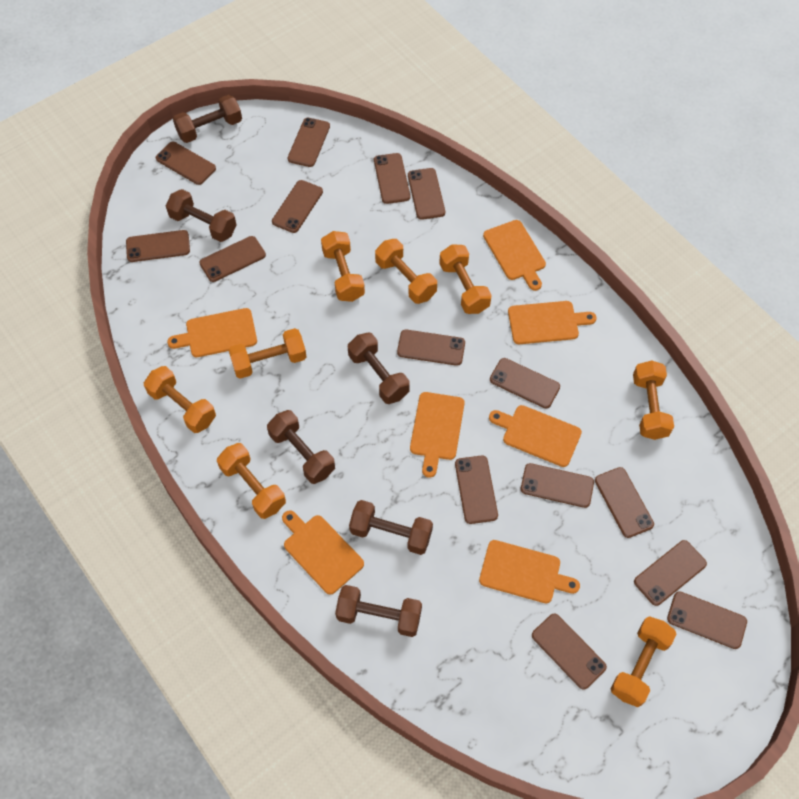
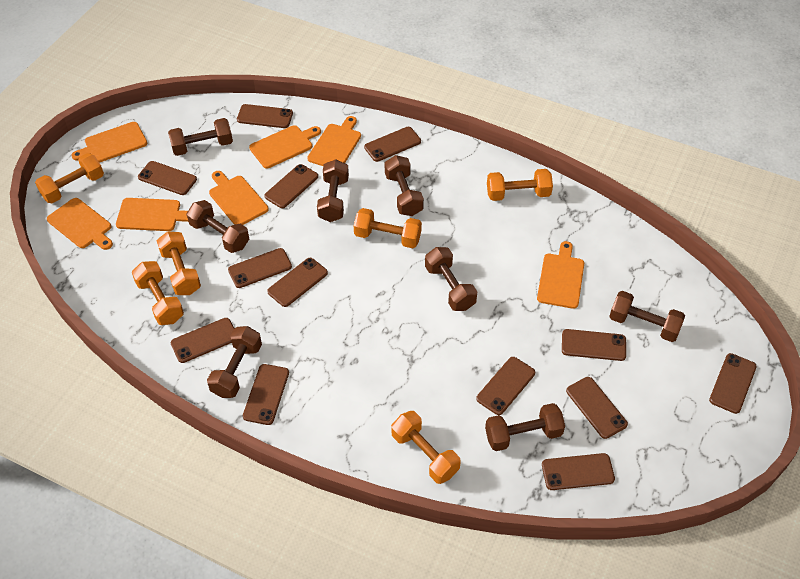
brown dumbbell: [166,189,237,242] [173,95,242,143] [267,410,335,484] [335,585,422,637] [348,332,410,404] [349,500,433,555] = 6 -> [168,118,233,156] [186,200,249,253] [207,326,262,398] [317,160,349,222] [385,155,424,216] [425,247,477,311] [485,403,565,451] [609,291,685,342] = 8
brown phone: [126,230,190,262] [156,142,216,185] [199,236,266,282] [272,180,323,233] [288,118,330,167] [374,153,410,204] [397,330,465,366] [408,168,445,220] [455,456,498,524] [490,358,560,409] [521,463,594,508] [532,613,607,690] [595,467,654,538] [634,540,707,606] [667,591,747,649] = 15 -> [138,161,197,195] [171,318,234,363] [228,248,292,288] [237,104,293,128] [243,364,289,425] [264,164,318,208] [267,258,328,307] [364,127,421,162] [476,357,535,415] [542,453,615,490] [562,329,626,361] [566,377,628,439] [709,353,757,414] = 13
orange dumbbell: [144,366,216,433] [217,443,286,519] [229,328,307,379] [321,231,365,302] [375,239,437,304] [439,244,492,314] [610,616,676,707] [633,361,674,440] = 8 -> [35,153,104,203] [132,261,184,325] [157,231,201,295] [354,208,422,248] [391,411,461,484] [487,169,553,201] = 6

